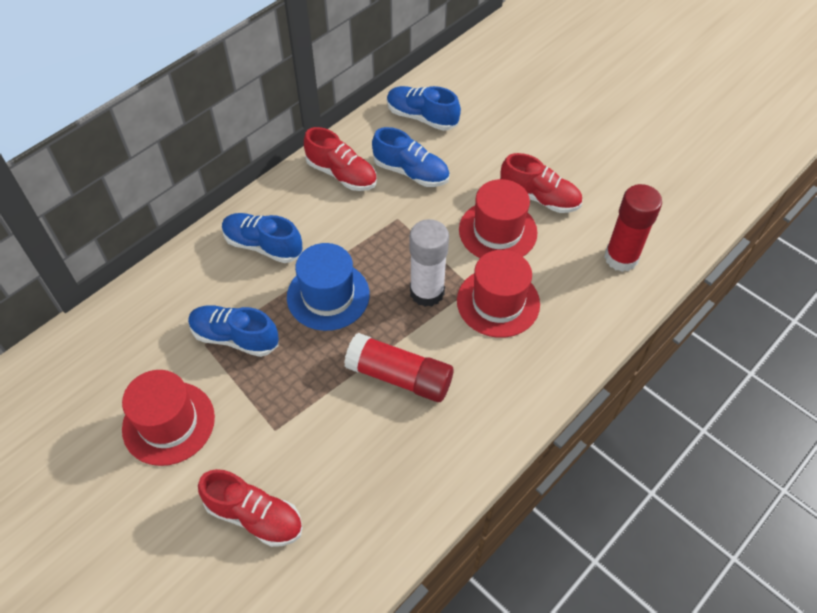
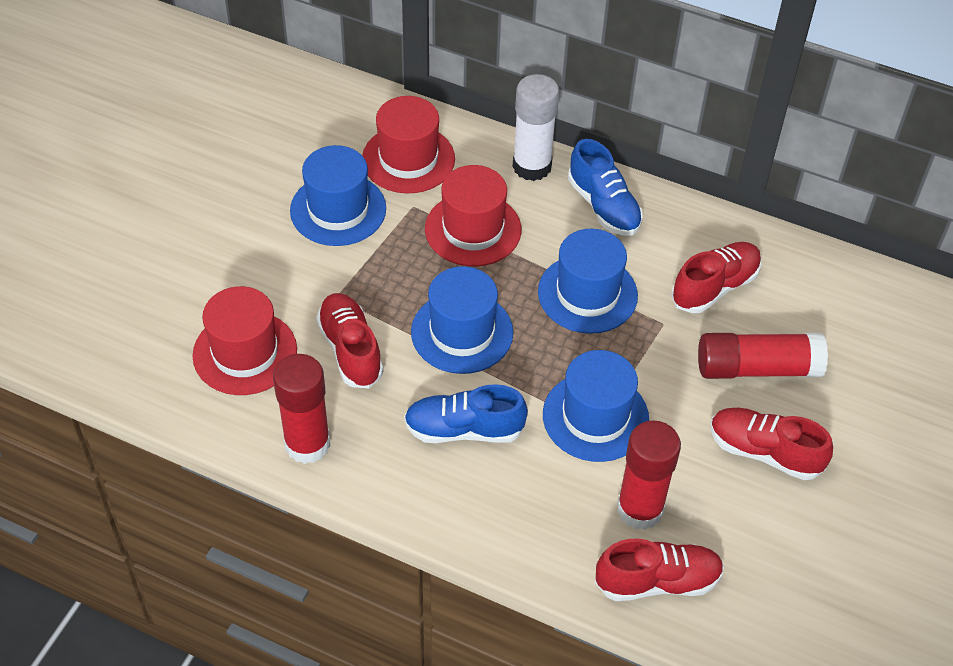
blue hat: [287,243,370,331] = 1 -> [290,145,386,246] [411,266,513,374] [538,229,638,334] [543,350,649,462] = 4
blue shoe: [188,305,279,357] [222,213,302,263] [372,127,450,187] [387,86,461,131] = 4 -> [404,384,528,443] [568,139,643,236] = 2
red glue stick: [344,333,453,402] [604,184,662,272] = 2 -> [273,354,330,464] [617,420,681,530] [698,333,828,379] = 3
red shoe: [198,469,303,547] [304,127,377,191] [500,153,582,213] = 3 -> [316,293,383,388] [595,539,724,601] [671,242,761,313] [710,408,833,480] = 4

